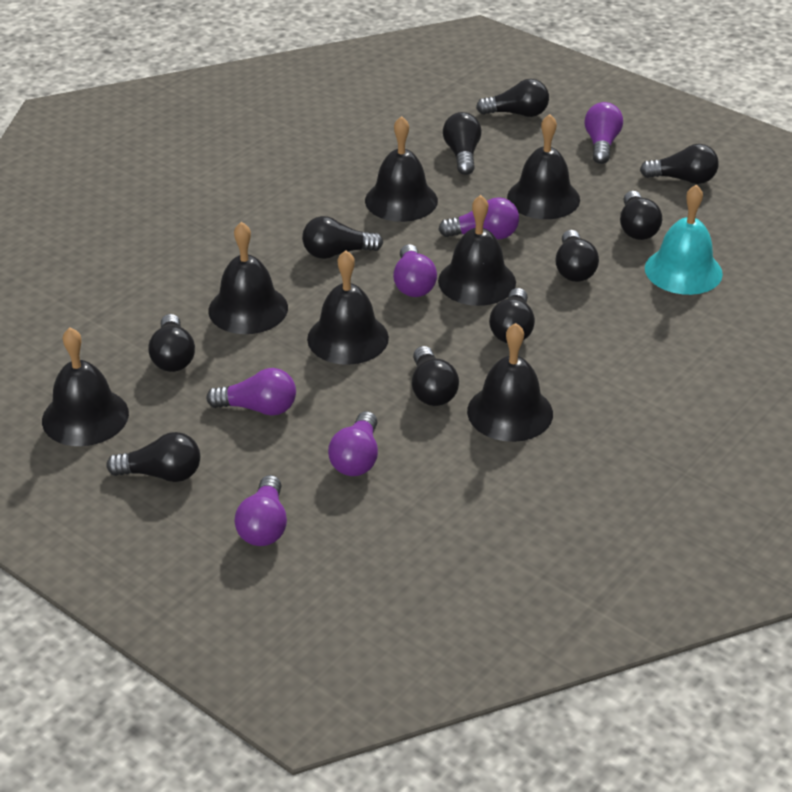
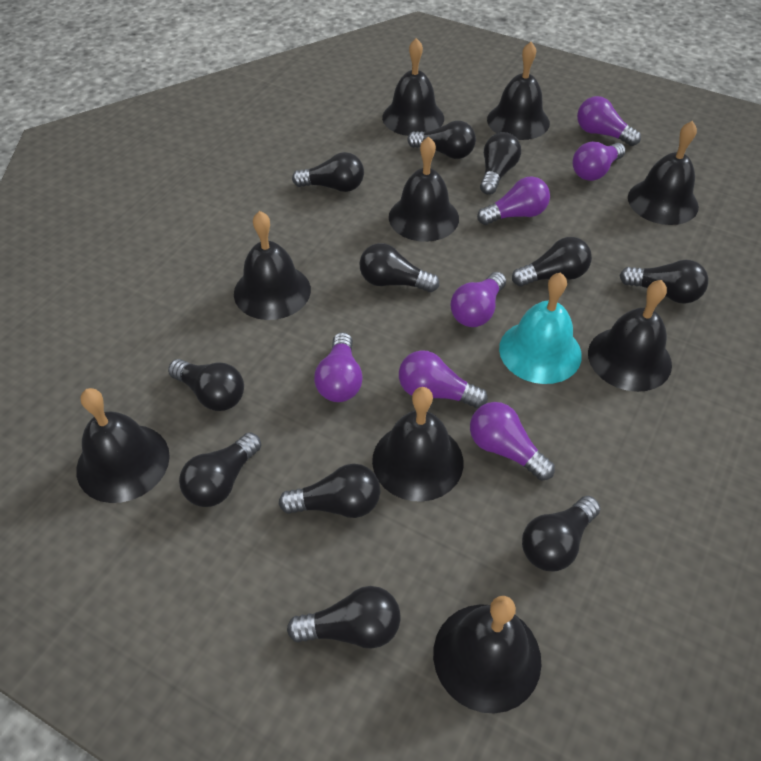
black bell: [42,328,129,446] [208,222,288,334] [307,250,389,365] [365,116,438,222] [438,195,516,306] [467,323,553,442] [507,114,580,219] = 7 -> [76,388,170,503] [234,211,311,320] [372,387,463,502] [382,38,444,136] [389,136,459,242] [433,596,541,713] [487,42,550,140] [588,280,672,392] [628,121,699,225] = 9
black light bulb: [106,432,200,482] [148,314,195,372] [302,216,383,259] [412,346,459,406] [443,112,482,175] [476,79,549,117] [489,288,535,343] [555,230,599,282] [620,191,662,240] [640,144,719,184] = 10 -> [168,359,244,411] [179,432,261,507] [279,464,380,518] [287,586,401,649] [292,152,364,192] [359,243,439,292] [407,121,476,159] [480,132,521,195] [512,237,592,287] [522,496,600,571] [620,260,708,304] = 11
purple light bulb: [206,368,296,416] [234,475,287,546] [328,411,378,476] [393,244,437,297] [438,197,519,239] [584,102,623,164] = 6 -> [314,332,363,402] [399,350,488,408] [450,272,506,327] [470,402,555,481] [477,177,550,225] [573,142,626,181] [577,96,641,146] = 7

